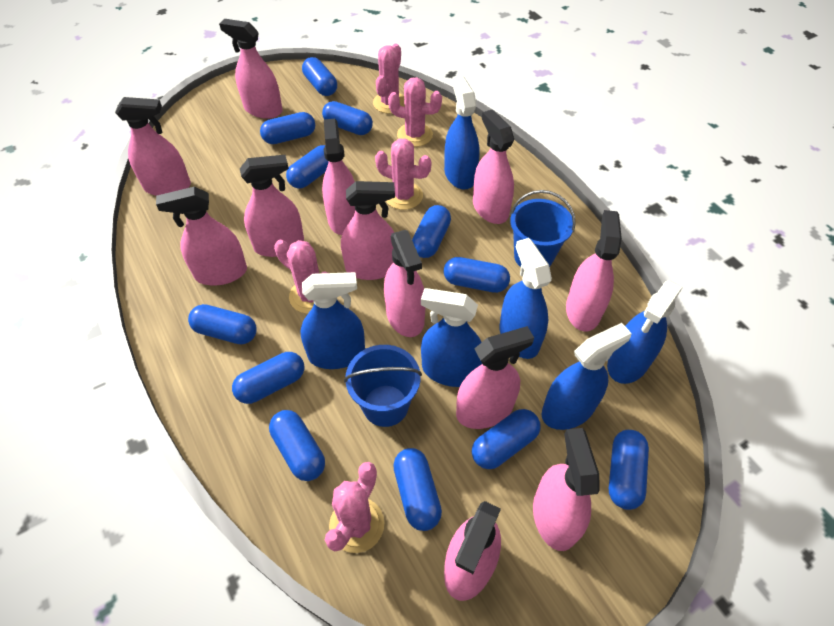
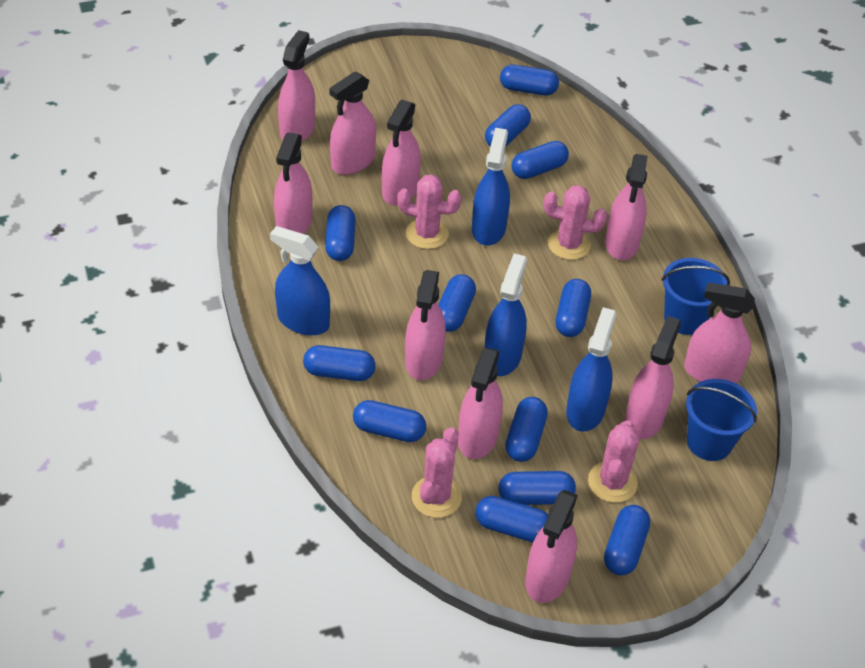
blue spray bottle: [300,272,365,369] [421,288,482,387] [444,76,480,189] [499,238,552,359] [542,323,632,430] [607,280,683,384] = 6 -> [270,226,330,335] [472,128,510,246] [484,254,527,376] [566,307,616,432] = 4
pink cactus: [274,240,328,314] [325,462,384,553] [373,44,404,114] [375,139,431,210] [388,77,442,147] = 5 -> [397,174,462,249] [412,427,462,518] [544,185,607,260] [588,420,639,503] = 4
pink spray bottle: [115,97,191,196] [156,187,247,285] [219,19,283,119] [240,155,304,257] [322,119,355,235] [341,181,395,280] [384,230,425,337] [444,501,501,601] [456,326,534,429] [473,110,514,224] [533,428,600,551] [566,210,622,331] = 12 -> [274,132,312,234] [278,30,315,142] [329,72,376,175] [382,100,421,205] [405,270,446,380] [458,348,503,459] [525,490,578,603] [605,154,648,260] [625,316,681,439] [684,283,755,383] = 10

